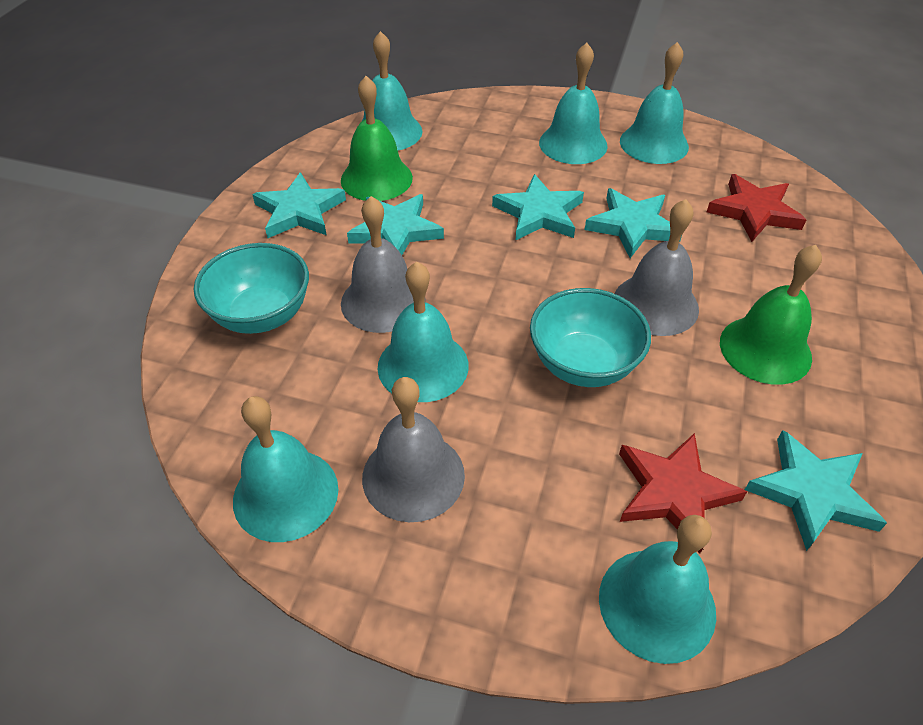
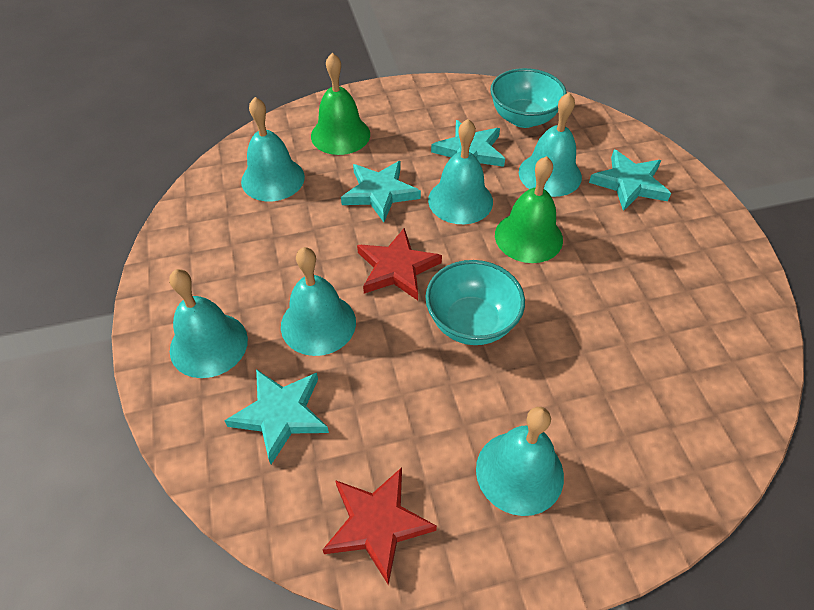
grey bell: [341,196,414,333] [362,377,465,522] [615,199,699,336] = 3 -> none = 0
turquoise star: [252,172,346,238] [347,194,444,255] [492,174,584,241] [585,188,682,258] [745,430,887,551] = 5 -> [224,369,329,464] [341,161,421,222] [431,120,505,167] [589,150,671,211] = 4

